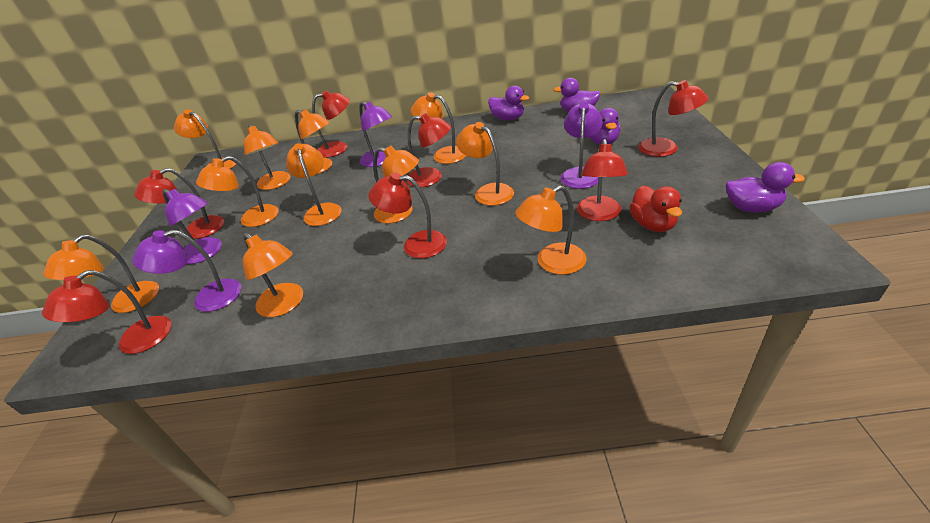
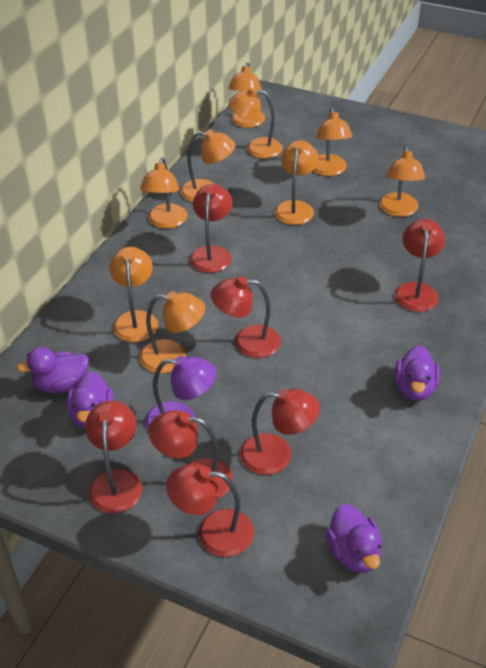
orange lamp: [43,235,159,313] [174,109,236,169] [196,156,279,227] [243,233,303,317] [244,124,291,190] [286,143,342,226] [295,109,332,174] [373,146,419,223] [411,92,466,164] [456,122,514,206] [515,186,586,275] = 11 -> [109,247,158,342] [139,291,205,373] [140,158,187,229] [180,129,236,202] [228,62,265,128] [228,88,283,159] [275,140,319,225] [313,108,353,176] [379,146,425,217] = 9
purple lamp: [132,230,241,312] [162,189,222,264] [359,101,392,167] [560,102,603,189] = 4 -> [145,356,216,430] = 1
red duck: [629,185,682,232] = 1 -> none = 0

